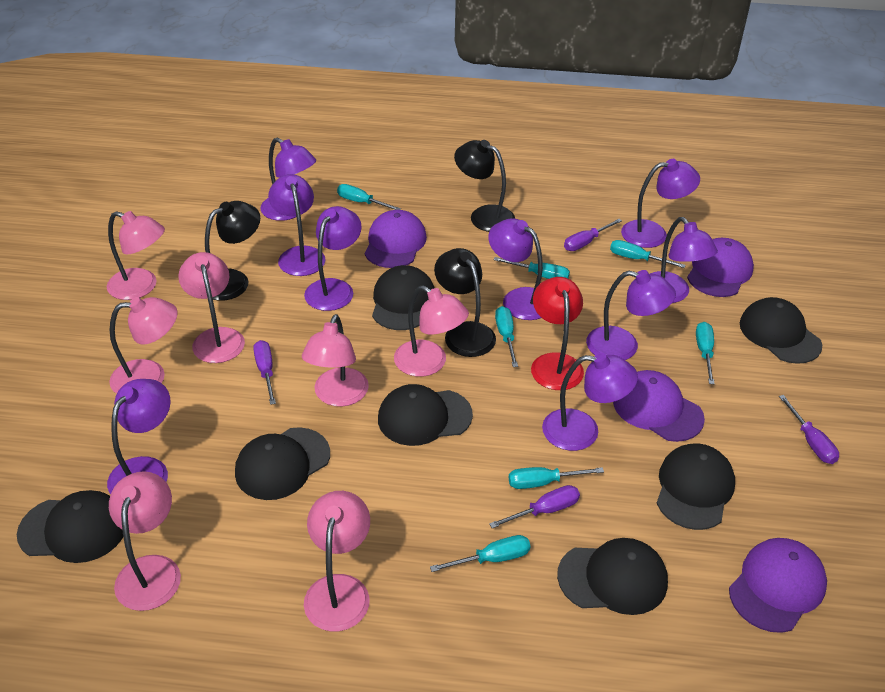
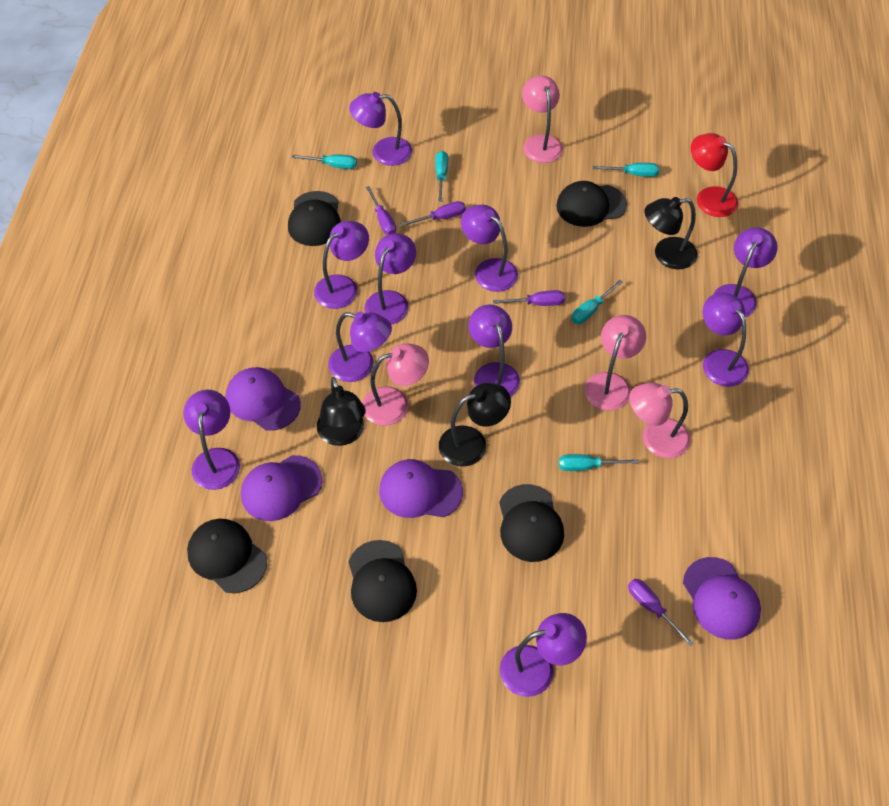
black cap: [17,490,123,563] [235,427,330,500] [372,265,435,330] [378,384,473,446] [557,538,668,615] [657,444,735,530] [740,297,822,364] = 7 -> [187,519,267,593] [288,191,341,246] [348,540,417,622] [499,484,564,562] [556,181,627,227] = 5
pink lamp: [107,211,165,300] [109,297,178,394] [109,471,181,611] [178,252,245,363] [302,314,369,407] [304,491,370,631] [394,285,469,377] = 7 -> [362,343,429,426] [522,75,563,163] [585,315,646,410] [629,383,690,458] = 4
purple lamp: [107,379,171,494] [260,138,316,221] [268,174,325,276] [304,206,362,311] [488,218,543,320] [542,353,638,451] [586,270,676,360] [621,159,700,248] [650,217,718,303] = 9 -> [183,389,240,490] [314,221,369,309] [328,312,392,382] [349,92,412,166] [365,233,416,325] [461,205,518,292] [468,304,520,397] [500,613,587,697] [703,293,749,387] [714,227,778,317] = 10
turquoise screwdriver: [337,184,401,210] [430,535,531,572] [493,257,570,279] [495,306,518,367] [509,467,604,489] [610,240,686,268] [696,322,715,384] = 7 -> [292,154,357,169] [435,151,448,202] [559,454,638,471] [571,280,623,324] [593,163,659,177] = 5

